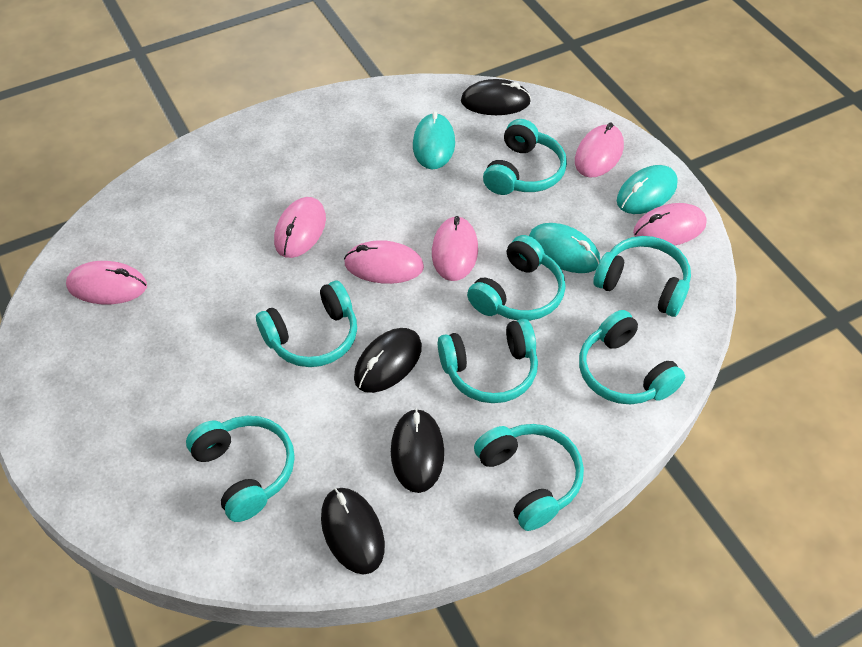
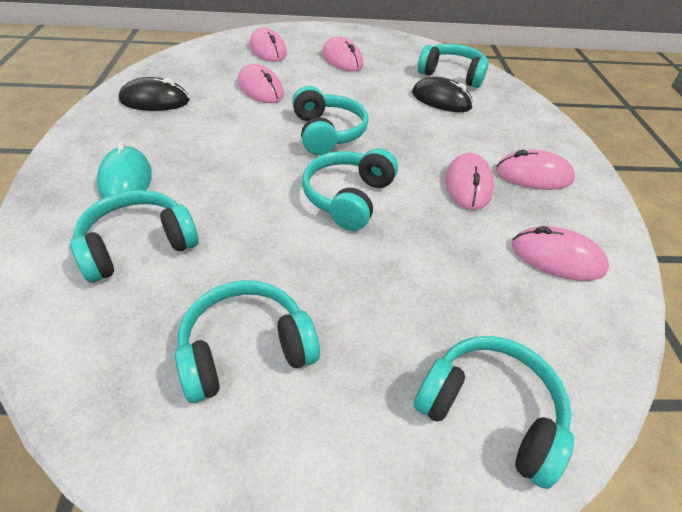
black mouse: [321,488,385,575] [354,328,422,393] [391,408,444,493] [461,79,531,115] = 4 -> [119,77,190,111] [412,77,473,112] = 2
turquoise headphones: [186,416,295,522] [256,281,357,367] [438,319,538,403] [467,235,566,321] [474,424,584,531] [483,119,567,195] [579,310,685,404] [593,236,691,317] = 8 -> [70,190,198,283] [175,280,320,403] [292,86,369,155] [302,148,398,231] [414,336,574,489] [418,44,489,88] = 6
turquoise mouse: [413,111,455,169] [529,223,600,273] [617,165,678,214] = 3 -> [97,142,152,199] = 1

